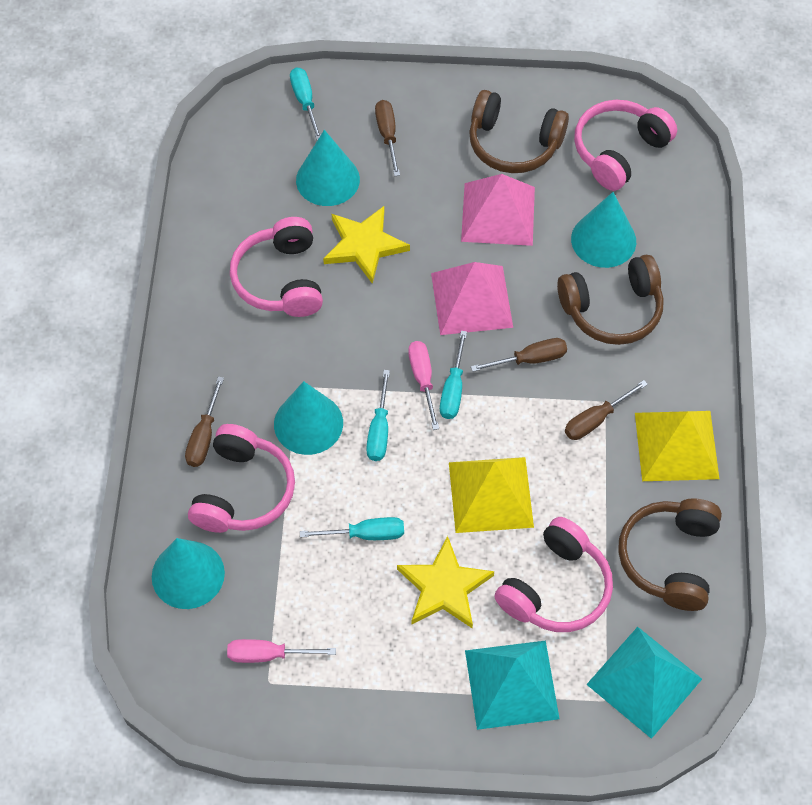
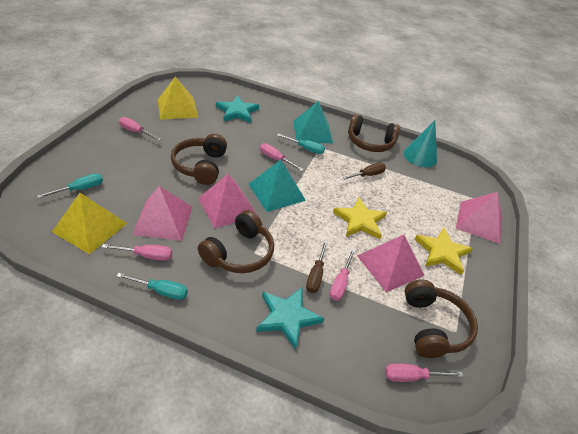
brown headphones: [469,90,569,173] [557,255,664,345] [618,498,722,611] = 3 -> [171,134,227,185] [198,210,274,273] [348,114,400,152] [405,280,478,358] = 4
brown screwdriver: [185,377,224,467] [375,100,400,176] [471,338,567,372] [565,380,648,440] = 4 -> [306,240,328,293] [340,163,386,180] = 2
pink headphones: [188,424,295,533] [230,217,323,317] [495,517,613,632] [574,100,677,191] = 4 -> none = 0
pink pyramid: [431,262,513,335] [461,174,535,246] = 2 -> [132,186,192,241] [198,174,256,229] [357,234,425,292] [456,192,503,244] = 4
pink screwdriver: [227,639,336,663] [408,341,439,430] = 2 -> [101,244,172,261] [119,117,161,141] [260,143,304,171] [330,249,355,301] [385,363,464,382] = 5
turquoise cone: [152,538,225,609] [274,381,343,455] [296,130,360,206] [571,192,636,268] = 4 -> [404,120,437,167] = 1
turquoise screwdriver: [290,67,321,140] [300,517,404,540] [366,370,390,461] [440,331,467,419] = 4 -> [37,173,103,198] [116,273,188,300] [277,134,325,154] = 3
turquoise star: none = 0 -> [216,96,259,123] [256,288,324,350] = 2

